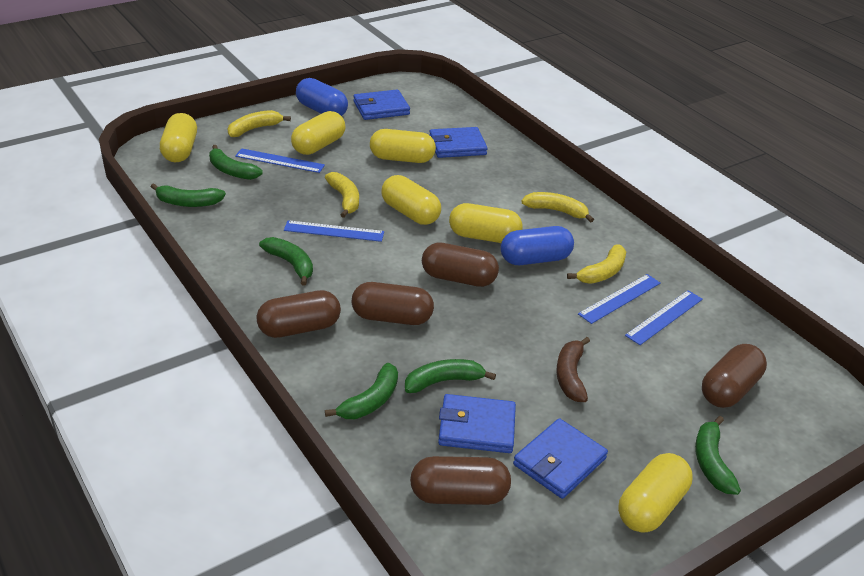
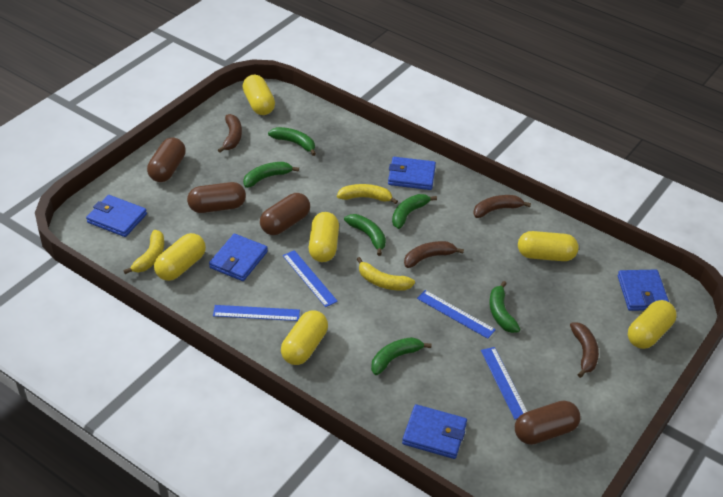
blue capsule: [296,78,348,116] [501,226,574,265] = 2 -> none = 0
blue wallet: [353,90,410,120] [429,127,487,158] [438,394,516,453] [513,418,608,499] = 4 -> [86,195,147,237] [209,234,268,281] [388,157,436,190] [402,404,467,459] [618,270,669,311] = 5
brown banana: [556,337,590,402] = 1 -> [218,114,242,153] [404,241,464,268] [473,195,531,218] [570,323,599,378] = 4
brown capsule: [257,290,341,338] [352,282,434,325] [410,456,511,505] [422,243,499,287] [702,344,767,408] = 5 -> [147,137,186,182] [187,182,246,213] [260,193,310,235] [515,400,581,445] = 4
yellow banana: [228,110,291,137] [325,172,359,218] [521,192,594,222] [567,244,626,284] = 4 -> [123,230,164,274] [337,184,398,204] [357,257,415,291] = 3

